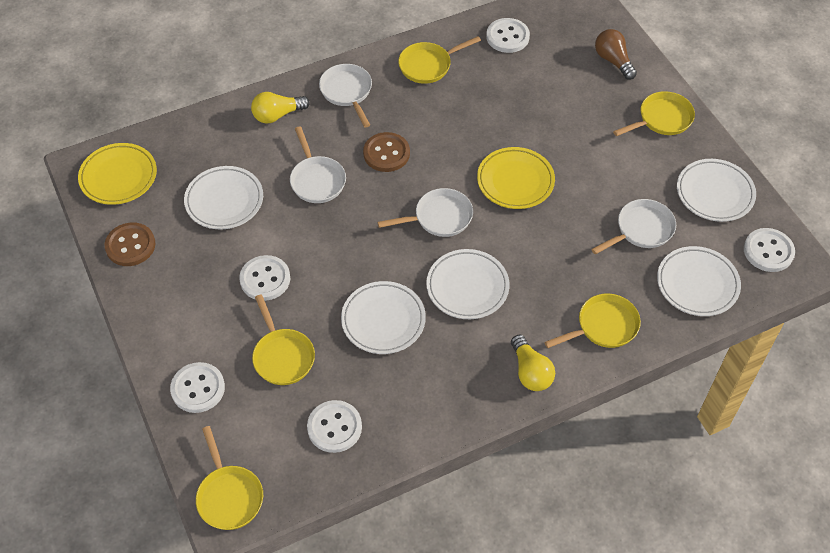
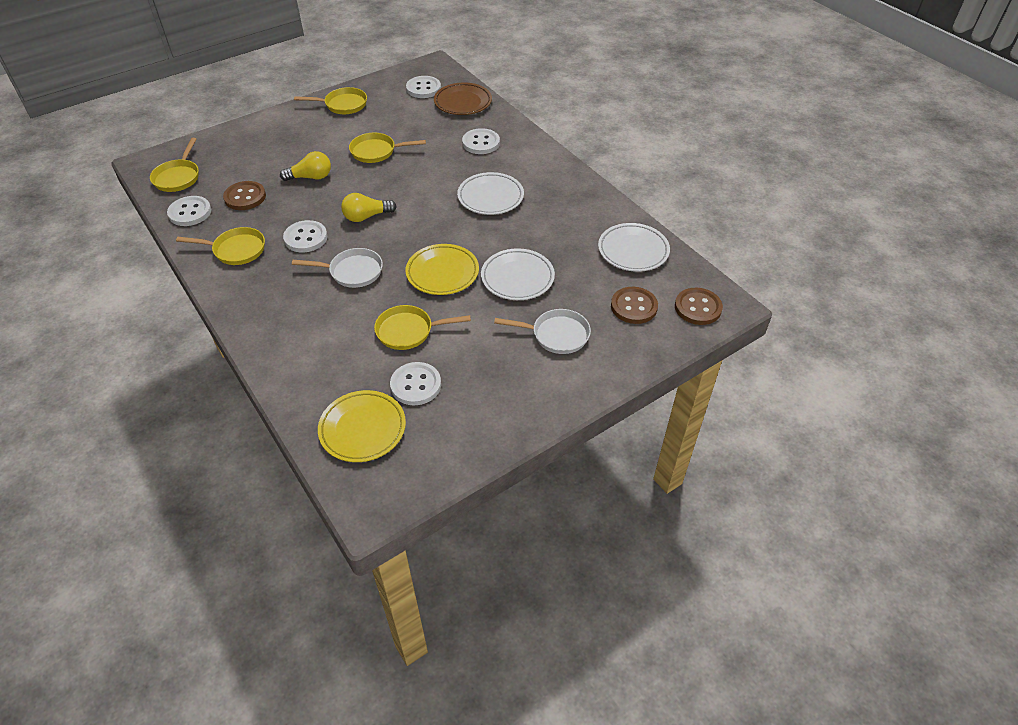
brown button: [104,222,155,266] [363,132,410,172] = 2 -> [223,181,266,210] [611,287,658,324] [675,288,723,325] = 3
brown light bulb: [595,29,637,80] = 1 -> none = 0
brown plate: none = 0 -> [434,82,492,115] = 1
white pan: [290,126,346,203] [319,64,372,128] [377,188,473,237] [591,199,676,254] = 4 -> [292,248,383,288] [494,309,591,354] = 2
white plate: [184,166,263,229] [341,281,426,354] [426,249,509,319] [657,246,741,316] [677,159,756,222] = 5 -> [457,172,524,215] [481,248,555,300] [598,223,670,272] = 3

